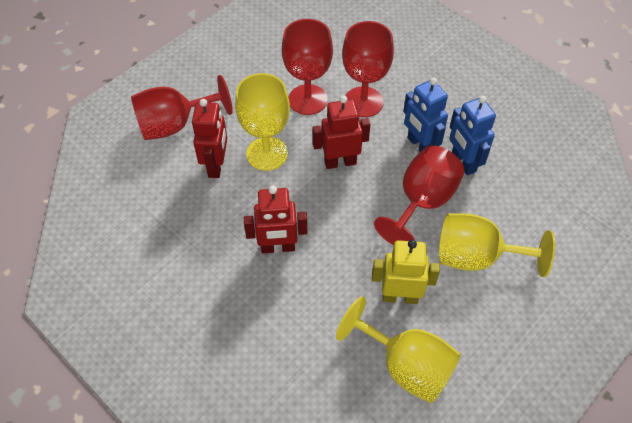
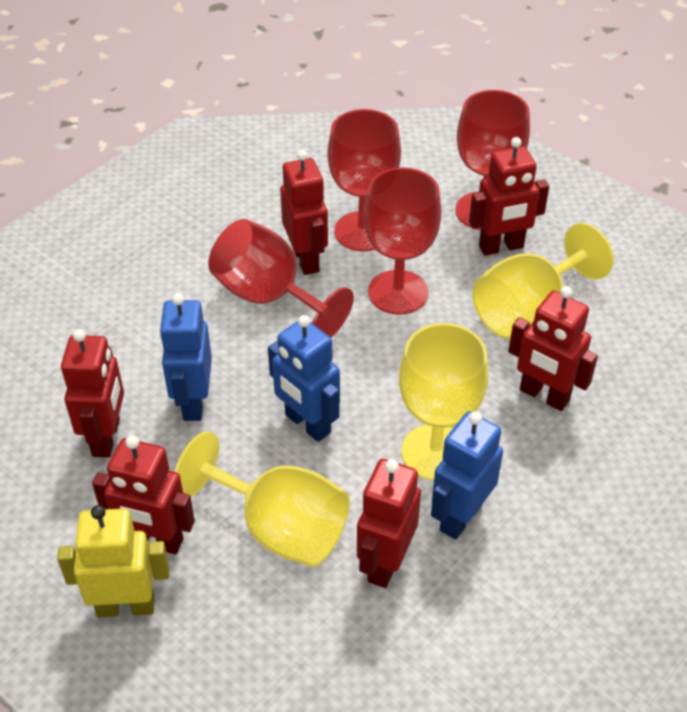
blue robot: [403,77,448,152] [449,96,496,175] = 2 -> [159,293,212,421] [268,315,340,442] [431,411,503,540] = 3
red robot: [192,99,227,178] [244,186,307,254] [313,95,371,169] = 3 -> [61,329,124,458] [92,435,195,554] [280,150,328,275] [357,459,421,588] [469,137,549,256] [508,286,598,411] = 6

